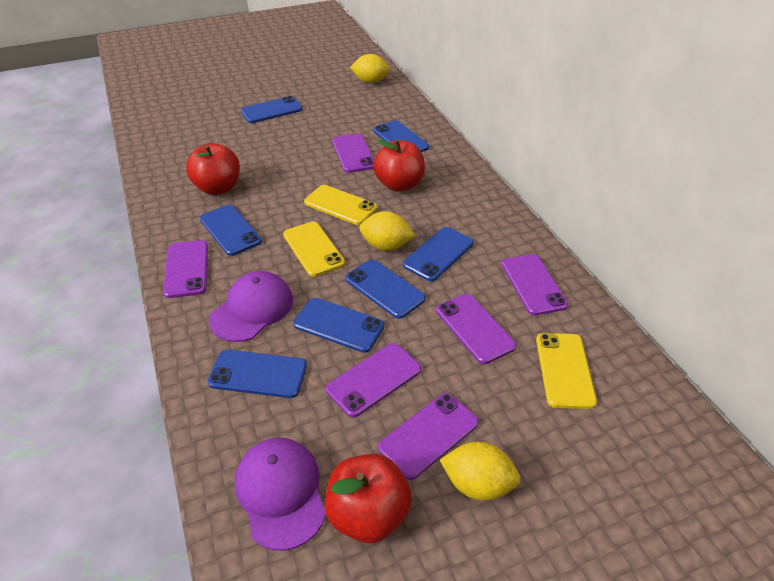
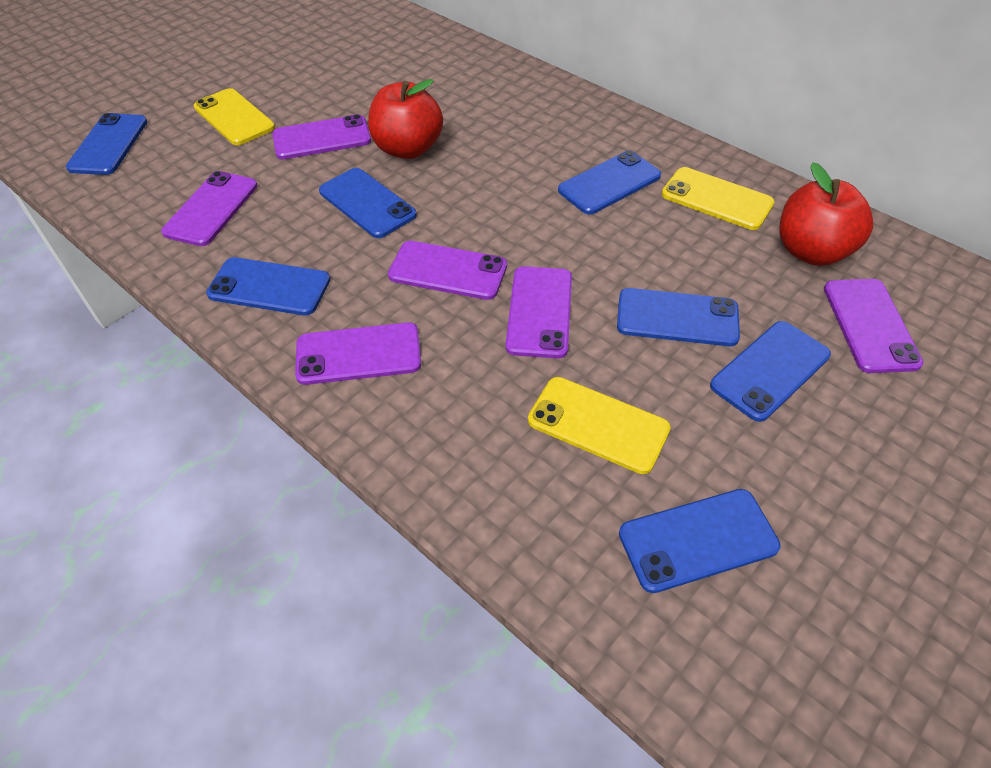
purple cap: [209,271,293,342] [235,438,326,551] = 2 -> none = 0
red apple: [186,143,240,195] [325,454,412,543] [373,139,425,192] = 3 -> [368,79,443,159] [779,162,873,266] = 2
yellow lemon: [350,54,390,83] [360,211,415,251] [440,442,521,501] = 3 -> none = 0

